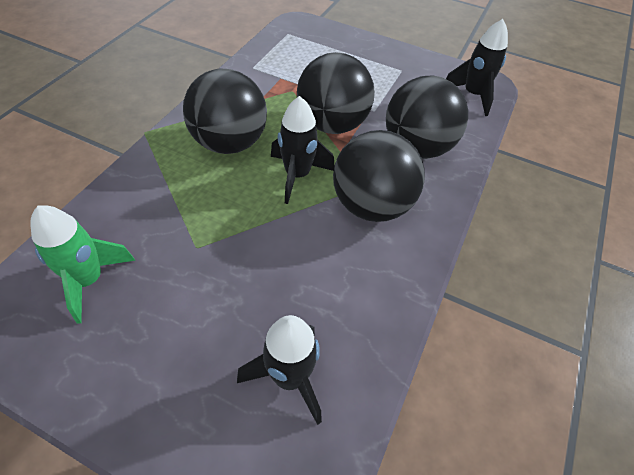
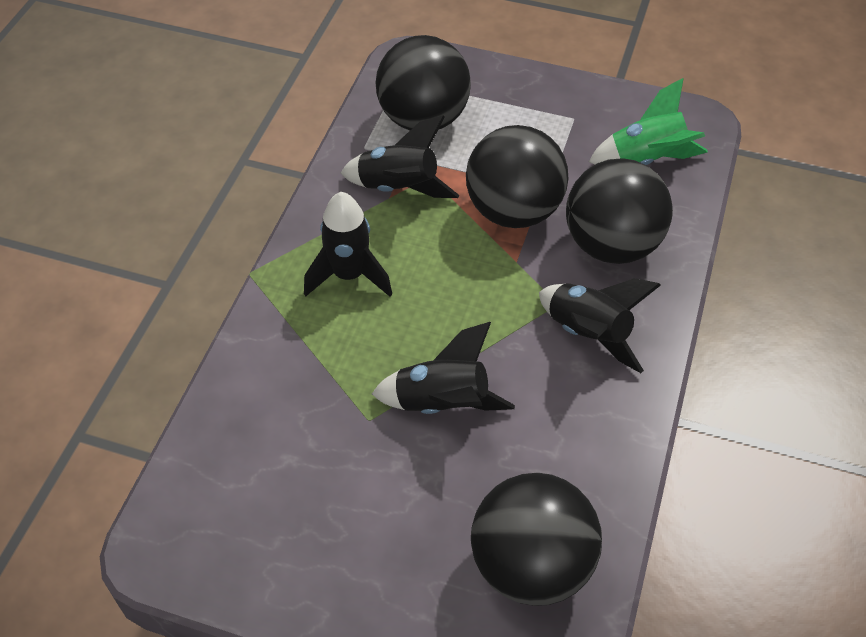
black rocket: [237,315,322,425] [271,96,334,204] [446,19,508,116] = 3 -> [304,192,392,297] [341,115,459,198] [372,322,515,414] [539,278,661,373] = 4

